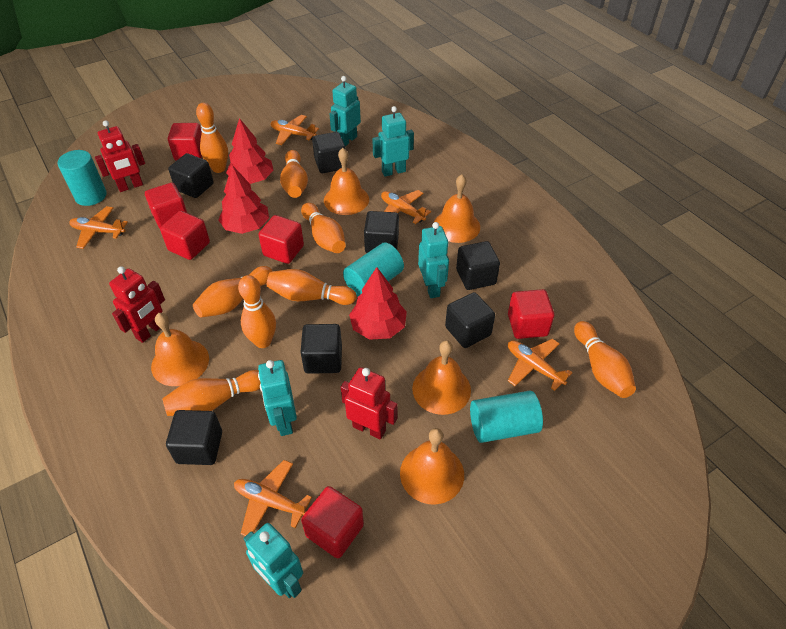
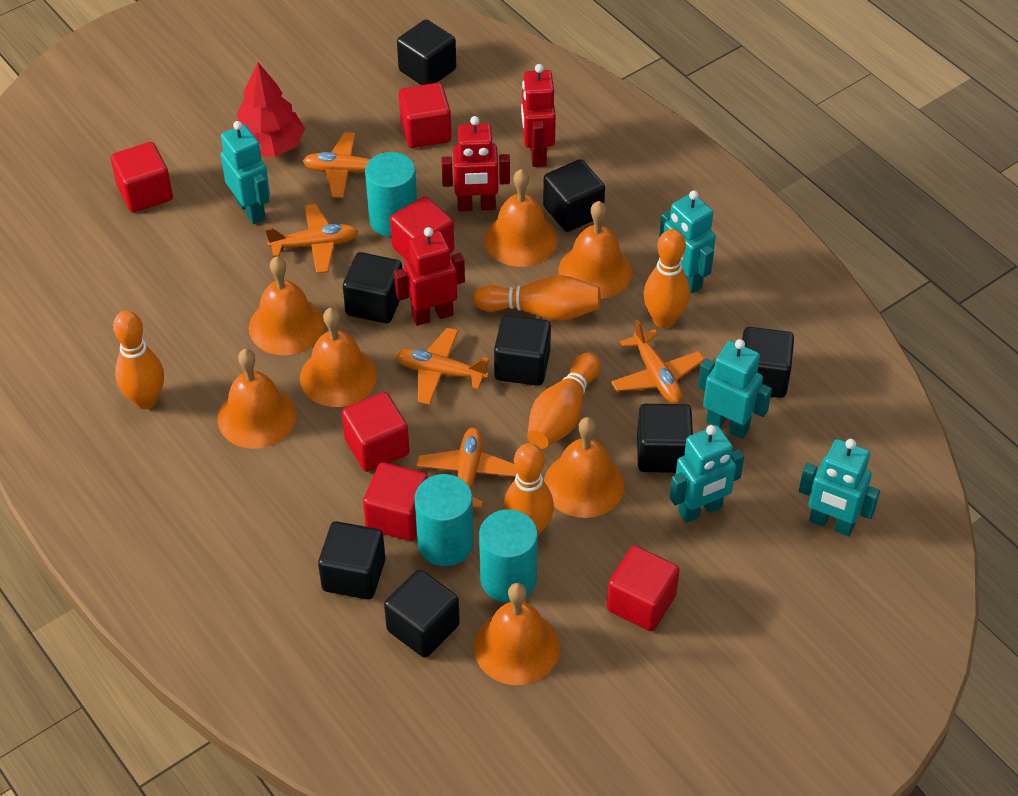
black cube: [166,410,222,465] [168,153,214,198] [301,324,342,374] [312,132,347,173] [364,211,399,253] [445,292,495,348] [456,241,500,290] = 7 -> [318,521,385,600] [343,252,402,324] [384,570,460,658] [397,20,456,85] [494,315,551,386] [543,159,605,232] [637,404,693,473] [742,327,794,398] = 8
orange bell: [151,313,209,386] [324,148,369,215] [400,428,464,505] [412,340,471,415] [433,174,480,243] = 5 -> [218,349,296,449] [249,256,325,355] [300,308,377,407] [474,583,560,685] [485,169,557,267] [544,417,624,518] [559,201,632,299] = 7
orange bowling pin: [162,370,261,416] [193,266,272,318] [196,103,228,173] [238,275,276,348] [267,269,357,305] [280,150,308,198] [301,203,346,253] [574,321,636,398] = 8 -> [113,311,164,409] [473,275,601,321] [503,443,554,536] [527,352,600,449] [643,229,690,328] = 5
red tree: [218,165,269,234] [226,118,274,184] [349,267,407,340] = 3 -> [232,62,305,157] = 1

